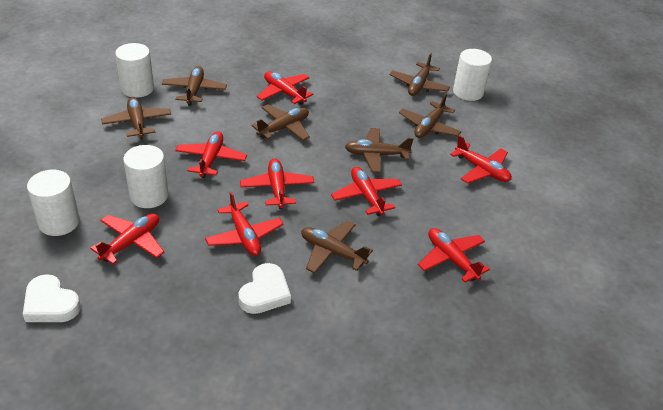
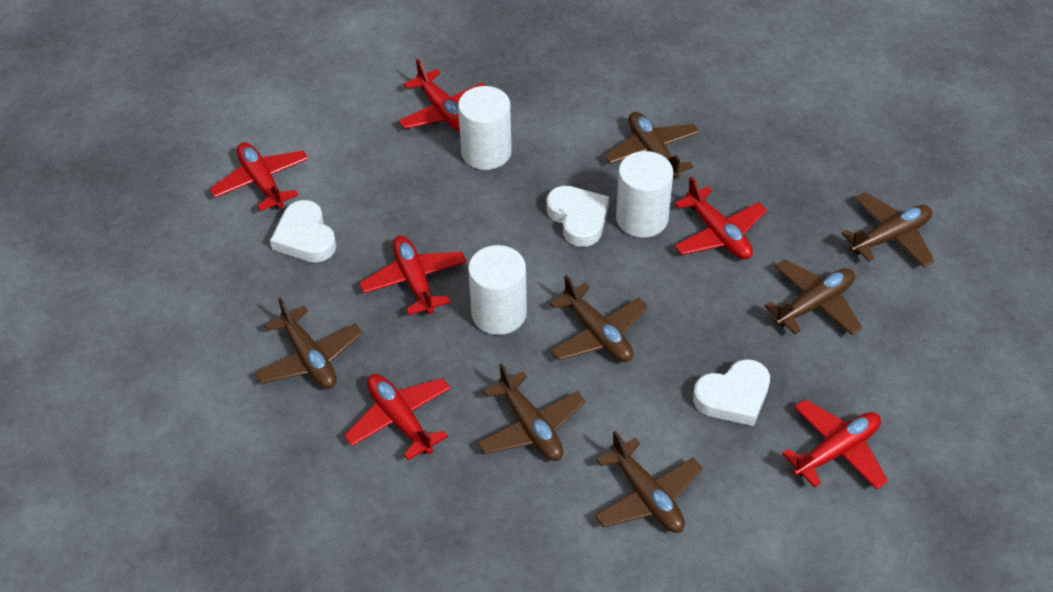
red plane: [90,214,164,264] [175,131,247,178] [205,191,284,256] [240,158,314,209] [257,71,313,105] [331,167,402,216] [418,228,490,283] [450,135,512,183] = 8 -> [210,142,309,211] [344,374,451,461] [359,236,467,315] [398,59,485,132] [674,177,767,259] [782,399,888,490] = 6
white cylinder: [27,170,80,236] [115,43,154,98] [123,145,169,208] [453,49,492,101] = 4 -> [458,86,512,170] [468,245,527,335] [616,151,673,238] = 3
white heart: [23,274,81,322] [238,263,291,314] = 2 -> [270,200,336,262] [546,186,609,247] [693,359,770,426] = 3

